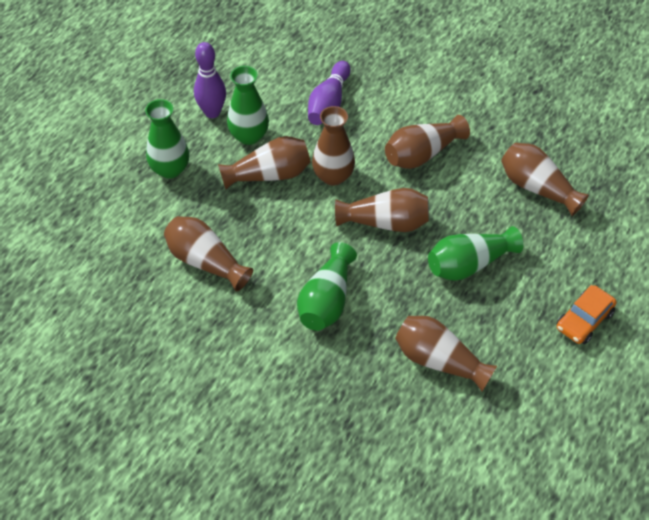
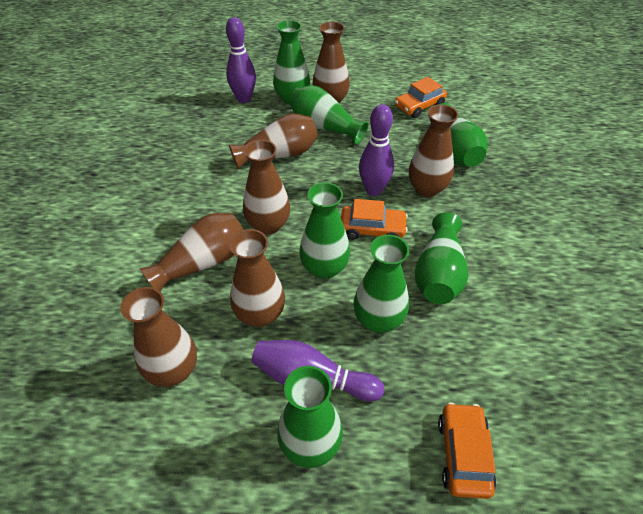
green vase: [145,99,189,179] [227,66,269,145] [297,242,357,331] [428,226,523,281] = 4 -> [273,20,310,105] [277,366,343,468] [289,85,369,145] [299,182,350,279] [354,235,409,333] [415,212,468,304] [441,103,488,167] = 7
orange car: [557,285,617,344] = 1 -> [341,199,408,240] [395,77,447,118] [438,402,496,499] = 3
purple bowling pin: [194,42,226,118] [308,61,351,125] = 2 -> [226,17,256,103] [251,340,384,401] [359,104,394,196] = 3

